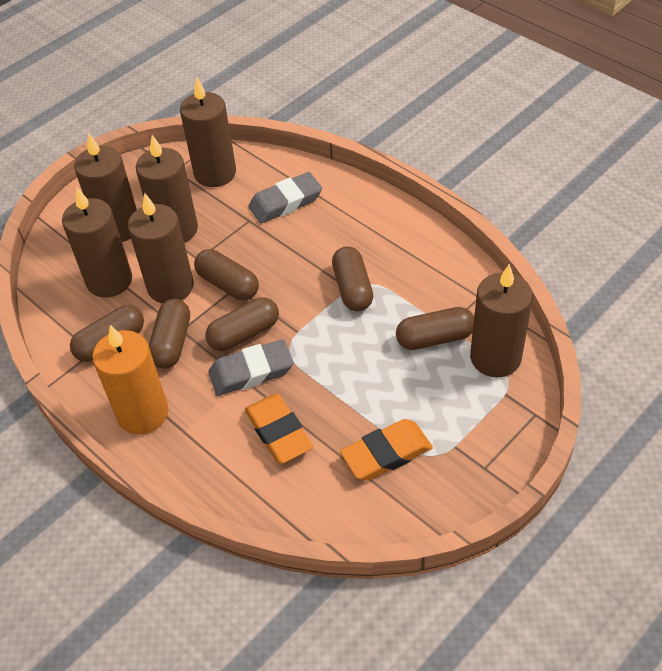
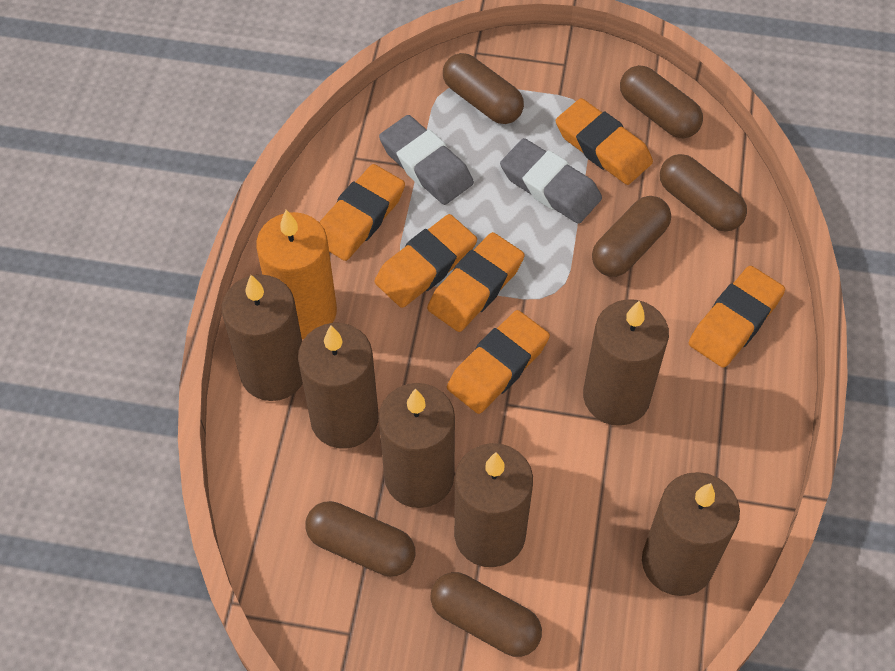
orange eraser: [245,394,313,464] [340,419,433,481] = 2 -> [320,164,405,261] [375,214,477,308] [427,232,525,332] [447,310,550,414] [556,98,653,185] [689,266,785,368] = 6

